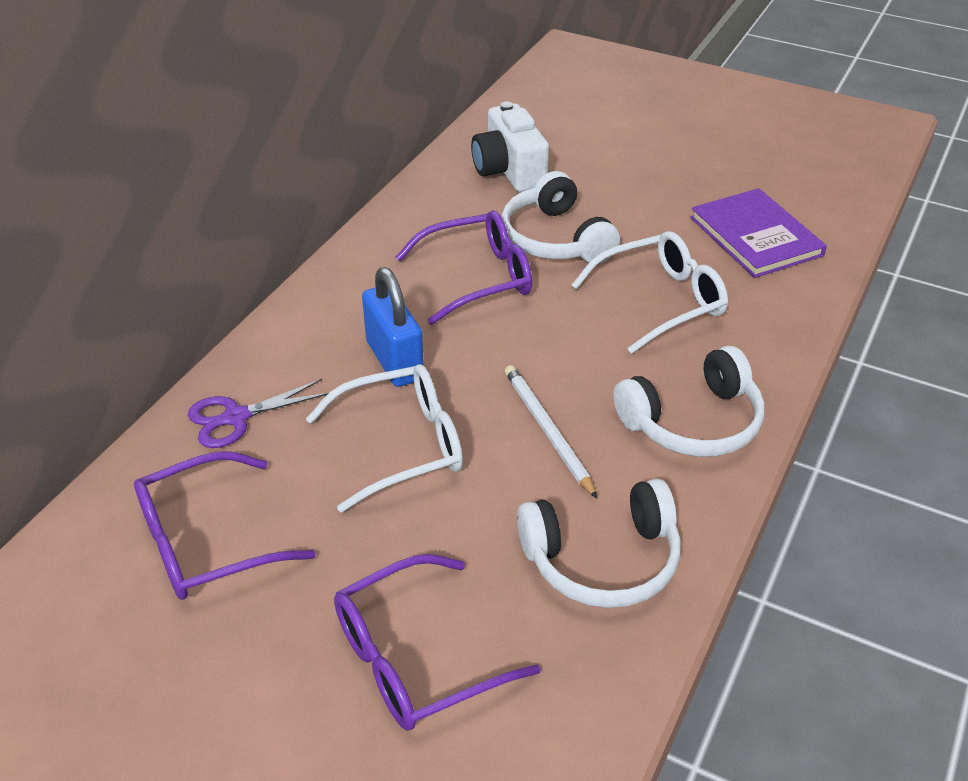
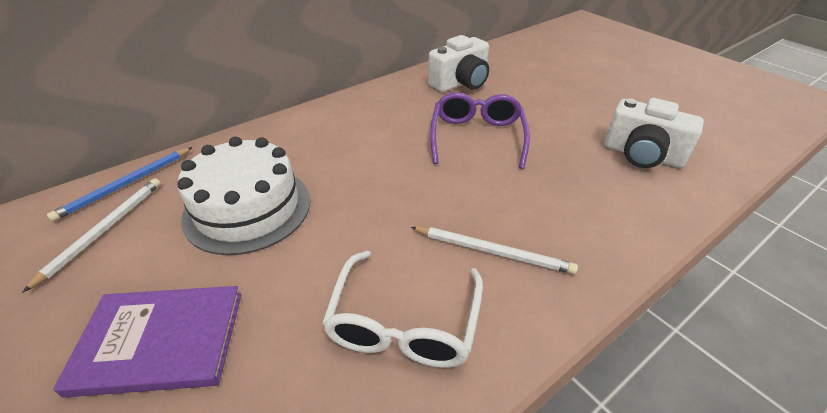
blue padlock: [362,267,424,387] = 1 -> none = 0
blue pencil: none = 0 -> [47,147,193,222] = 1
purple glasses: [134,452,316,600] [334,554,541,731] [395,210,532,325] = 3 -> [430,92,530,169] = 1
purple scissors: [188,379,329,448] = 1 -> none = 0
white cake: none = 0 -> [177,136,310,255] = 1
white camera: [471,102,549,192] = 1 -> [428,35,489,92] [604,98,704,168] = 2
white glasses: [306,364,463,513] [571,231,728,354] = 2 -> [322,251,483,368] = 1
white headphones: [501,171,620,263] [517,479,681,608] [613,346,765,457] = 3 -> none = 0
white pencil: [505,365,597,498] = 1 -> [22,178,161,293] [411,227,578,274] = 2

